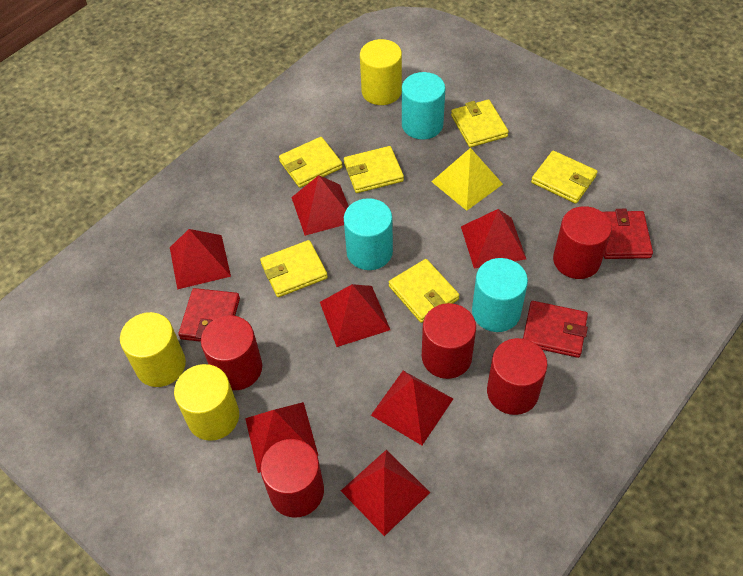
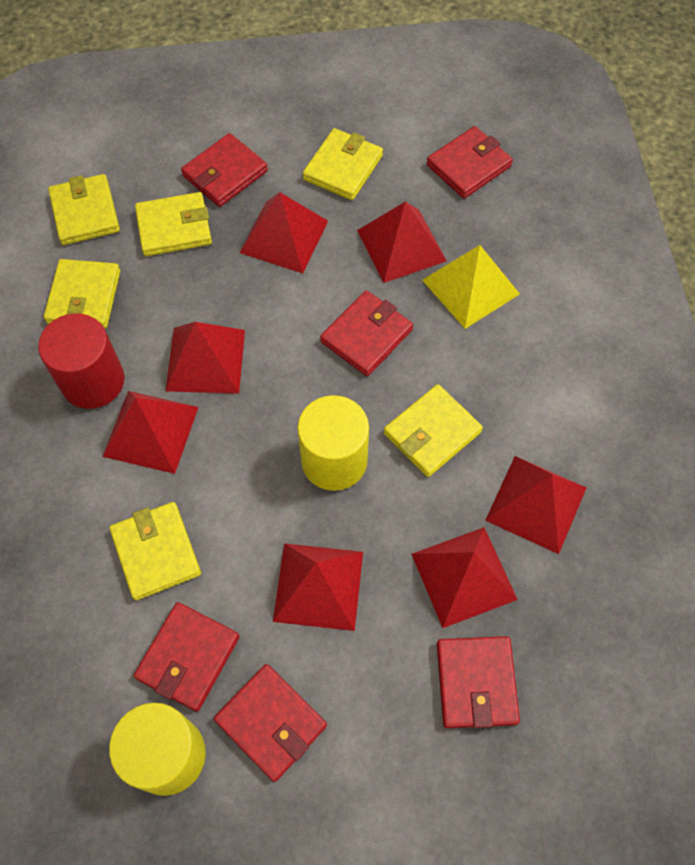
red cylinder: [201,315,262,390] [261,439,324,517] [422,303,476,379] [487,338,548,415] [553,206,612,279] = 5 -> [38,313,125,409] = 1
red wallet: [178,288,240,342] [523,301,588,358] [603,209,653,259] = 3 -> [134,602,240,712] [181,133,268,207] [214,664,327,782] [320,290,413,376] [427,126,513,199] [437,636,520,728] = 6
turquoise cylinder: [344,198,393,270] [402,72,445,140] [472,258,528,332] = 3 -> none = 0
yellow cylinder: [120,312,186,387] [174,364,239,441] [360,39,402,105] = 3 -> [109,703,206,796] [297,395,369,491] = 2

